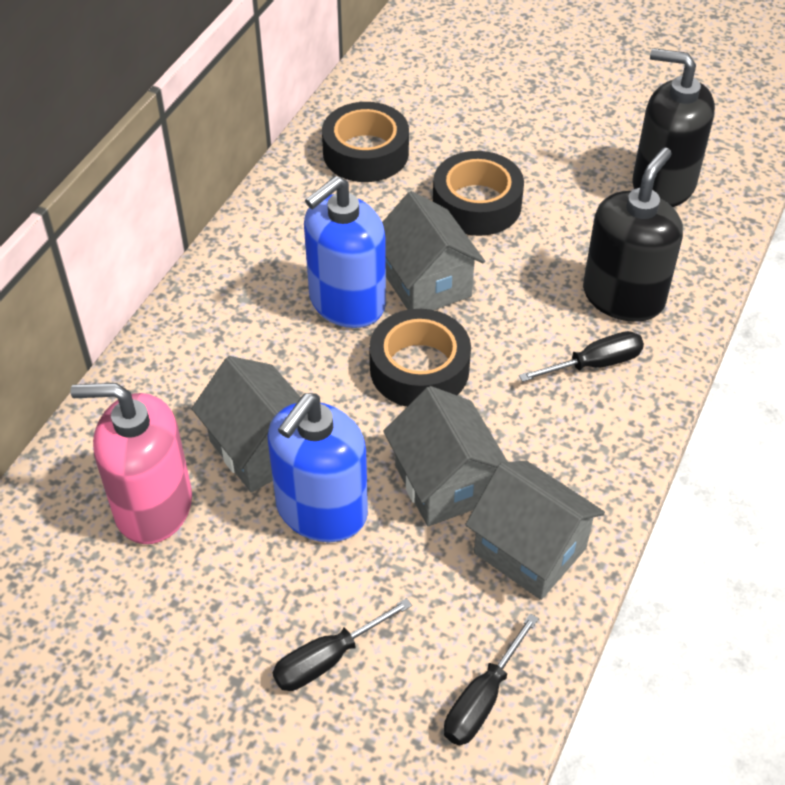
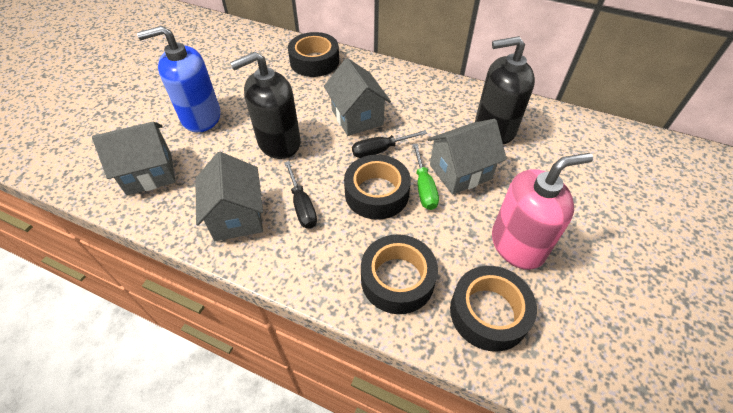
black screwdriver: [273,598,412,691] [444,614,539,745] [519,331,644,382] = 3 -> [284,161,317,229] [352,130,427,158] = 2
black tape: [322,102,409,182] [369,309,471,407] [433,151,524,236] = 3 -> [288,32,339,77] [344,155,411,220] [361,234,438,314] [450,266,537,352] = 4
blue soap dispenser: [268,393,368,542] [304,176,386,328] = 2 -> [137,26,220,132] = 1
green screwdriver: none = 0 -> [412,144,439,210] = 1

